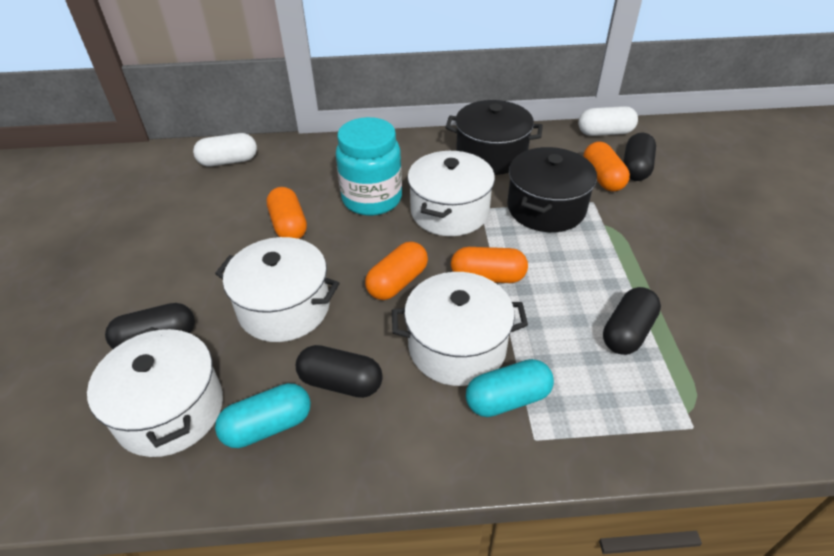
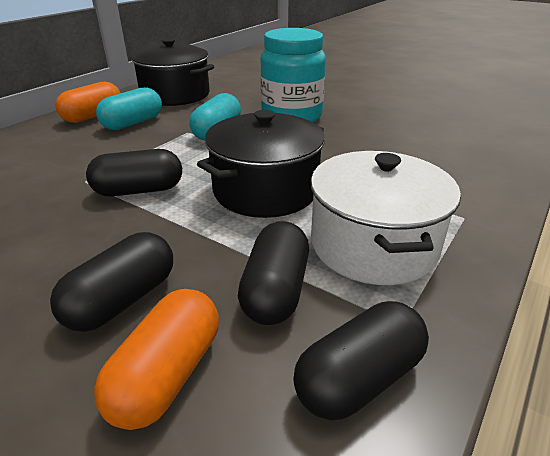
orange capsule: [267,187,307,239] [365,242,428,300] [451,247,528,283] [583,142,630,192] = 4 -> [55,82,120,123] [94,289,219,430] = 2
white capsule: [193,133,257,166] [578,106,638,136] = 2 -> none = 0
white pot: [87,327,223,457] [215,237,339,342] [392,272,528,386] [407,151,495,236] = 4 -> [310,151,461,285] = 1

